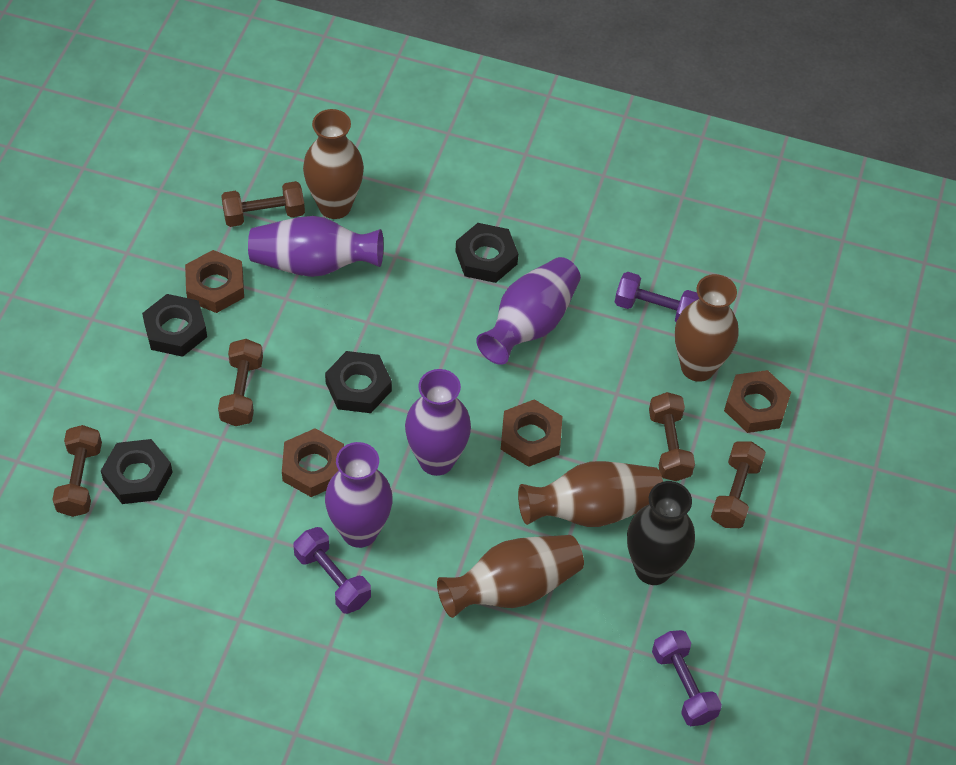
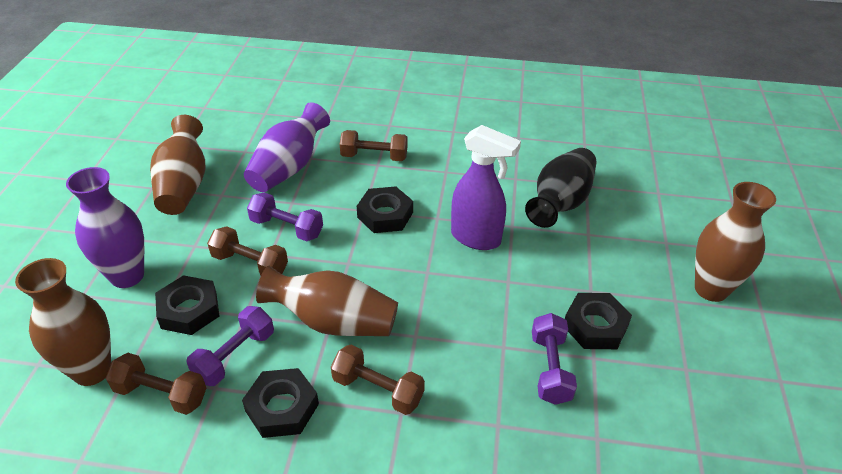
brown dumbbell: [52,425,102,517] [218,339,263,426] [221,181,305,227] [649,392,695,481] [711,441,766,528] = 5 -> [106,353,206,415] [207,226,288,275] [331,345,425,415] [340,130,408,161] = 4
brown nut: [185,250,244,313] [282,428,344,497] [501,399,562,467] [724,370,791,433] = 4 -> none = 0
purple spray bottle: none = 0 -> [451,125,521,250] = 1
purple vase: [248,216,383,277] [325,442,393,548] [405,369,471,476] [476,257,581,365] = 4 -> [66,167,144,288] [244,102,330,192] = 2

